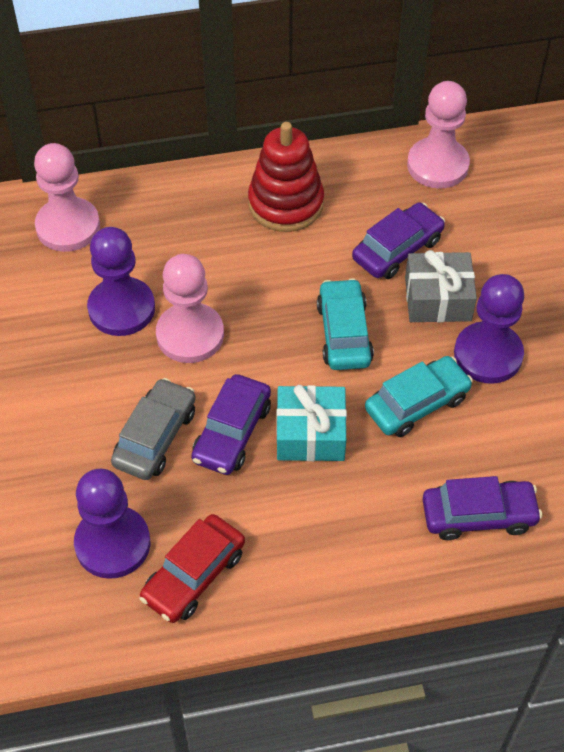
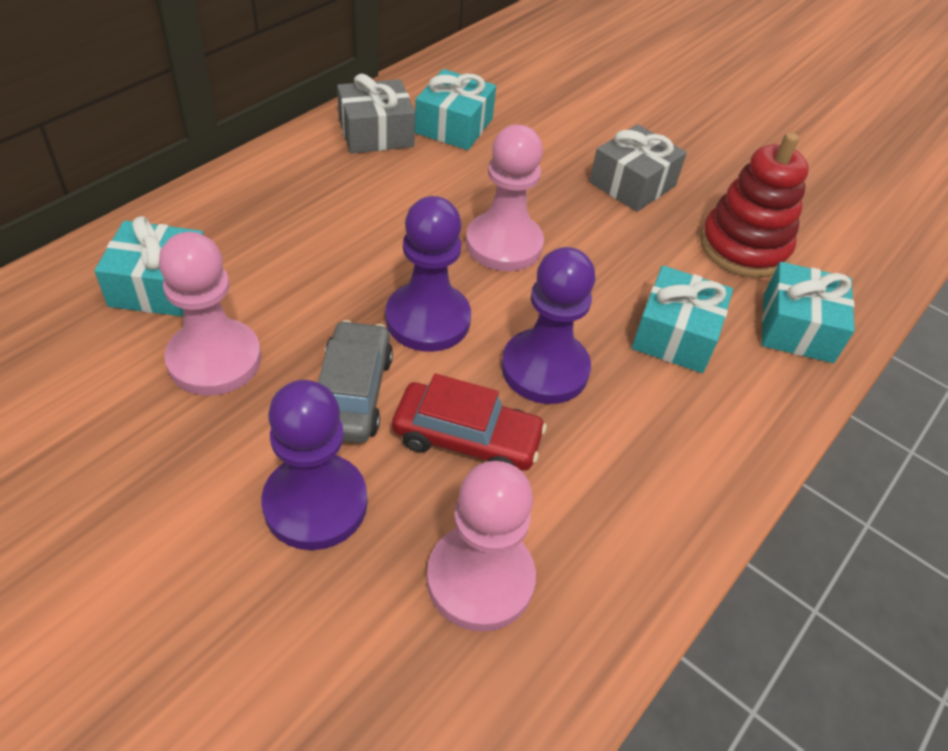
grey gift: [405,250,477,322] = 1 -> [337,74,415,154] [589,124,687,212] = 2
purple car: [191,374,271,475] [352,203,445,279] [423,476,542,540] = 3 -> none = 0
turquoise car: [317,278,374,370] [365,356,473,437] = 2 -> none = 0
turquoise gift: [276,385,347,461] = 1 -> [94,216,204,317] [415,69,496,150] [632,265,733,373] [762,262,855,363] = 4

